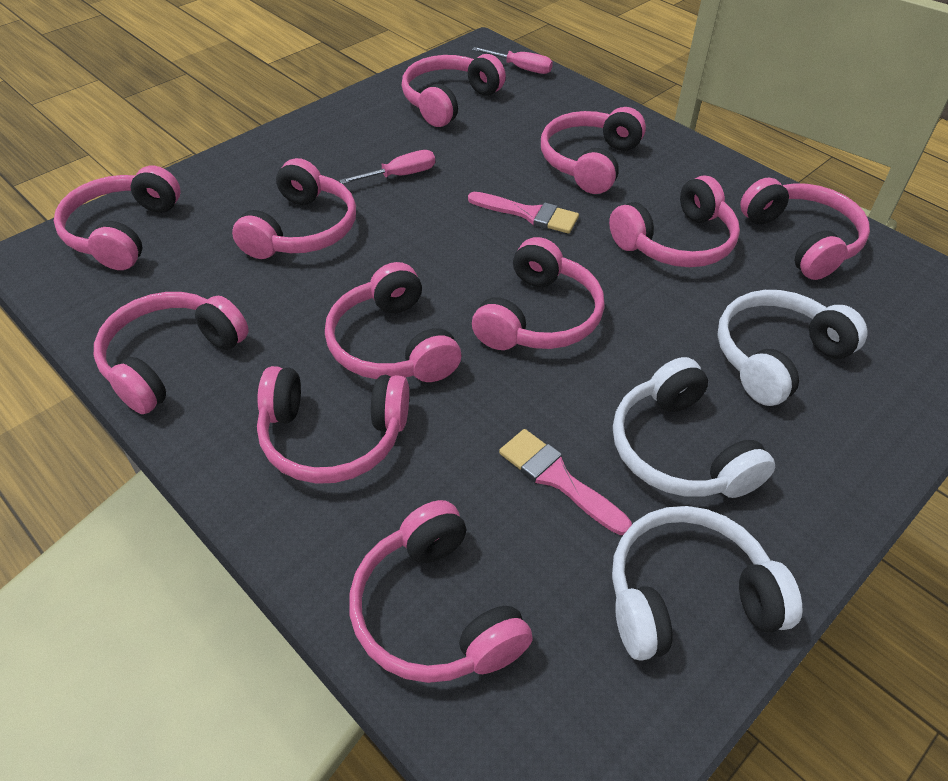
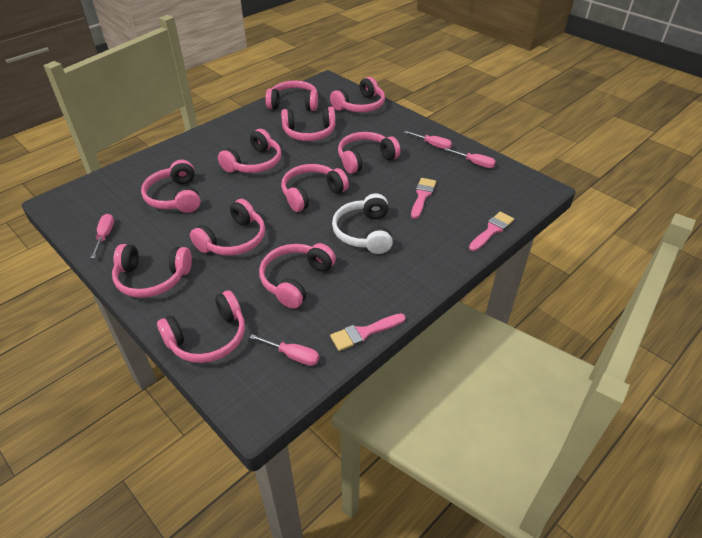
pink brush: [468,192,579,234] [499,429,632,535] = 2 -> [330,313,406,351] [411,178,436,219] [469,212,514,251] = 3
pink screwdriver: [339,150,435,184] [472,47,553,74] = 2 -> [91,214,114,258] [249,334,319,366] [404,131,452,149] [444,148,496,168] = 4
white headphones: [612,506,802,660] [613,357,775,498] [717,290,868,406] = 3 -> [332,193,393,254] = 1

